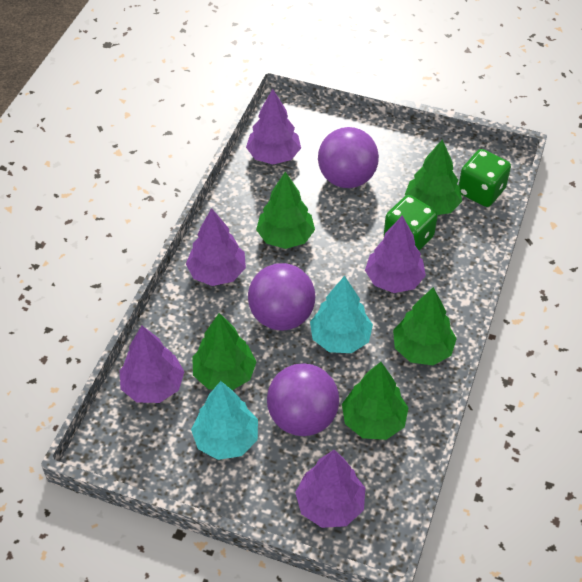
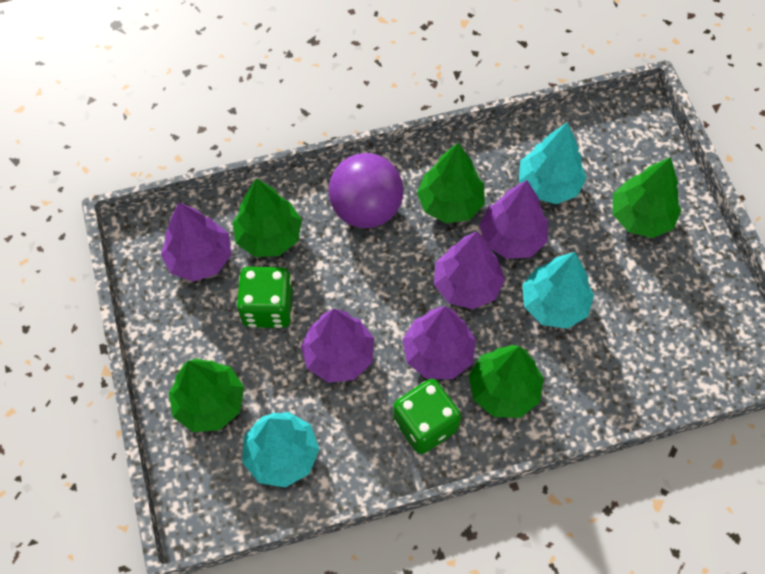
purple ball: [248,263,315,331] [267,363,339,436] [318,127,379,188] = 3 -> [329,153,403,228] = 1
turquoise tree: [191,381,258,460] [310,276,373,353] = 2 -> [242,412,319,488] [519,122,587,204] [522,252,594,329] = 3

